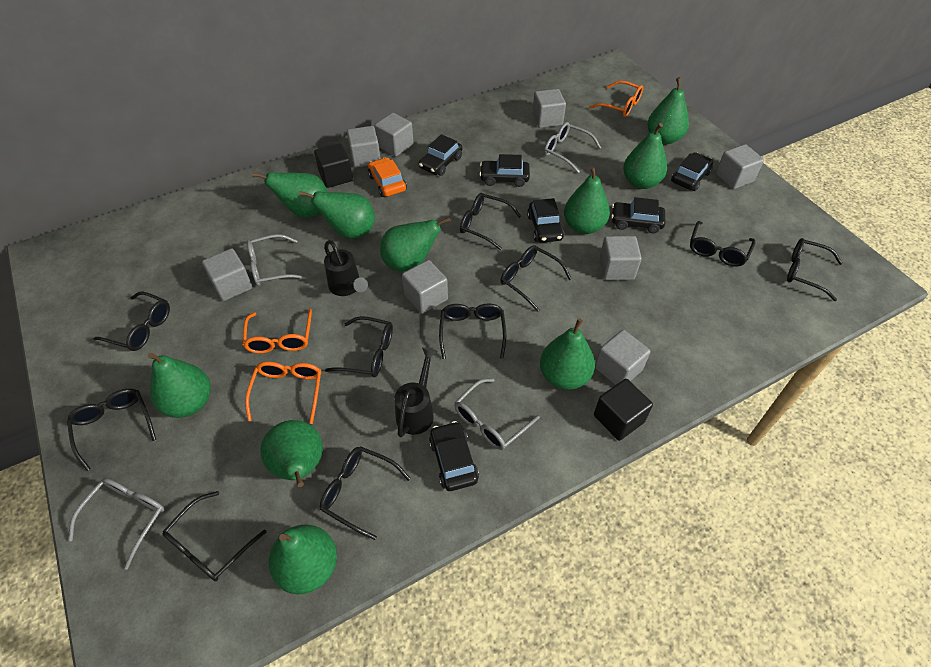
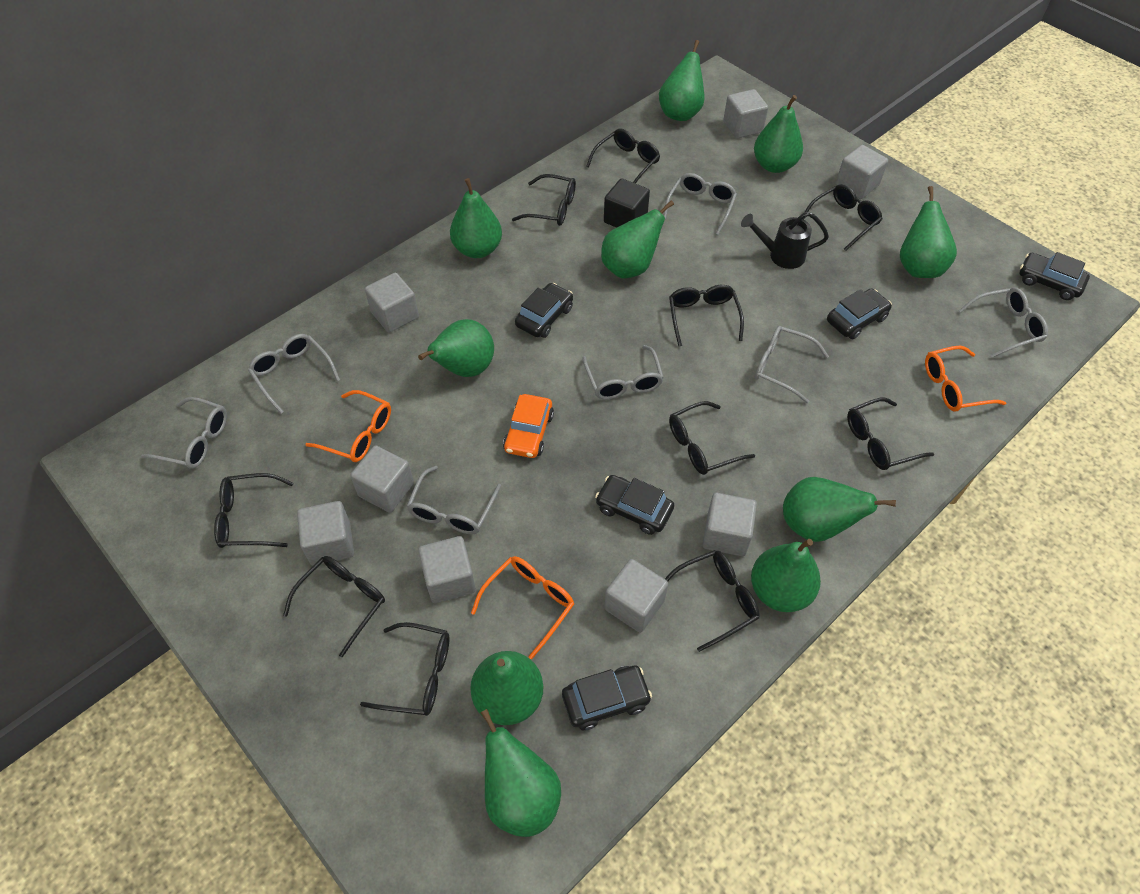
black car: [419,134,462,176] [429,421,479,491] [480,154,530,187] [527,198,564,243] [611,197,665,233] [671,152,713,191] = 6 -> [515,283,573,338] [562,666,652,730] [595,475,674,535] [827,288,892,339] [1019,252,1090,300] = 5
black cube: [314,143,353,188] [594,379,653,441] = 2 -> [604,178,650,228] = 1
black watering can: [324,240,368,296] [394,348,438,437] = 2 -> [741,212,829,269] = 1
grey glasses: [68,478,165,570] [247,234,306,286] [454,379,540,450] [544,122,601,173] = 4 -> [141,397,227,469] [248,334,340,414] [407,466,501,534] [582,345,664,400] [664,173,737,235] [755,326,829,404] [959,287,1048,358] = 7

